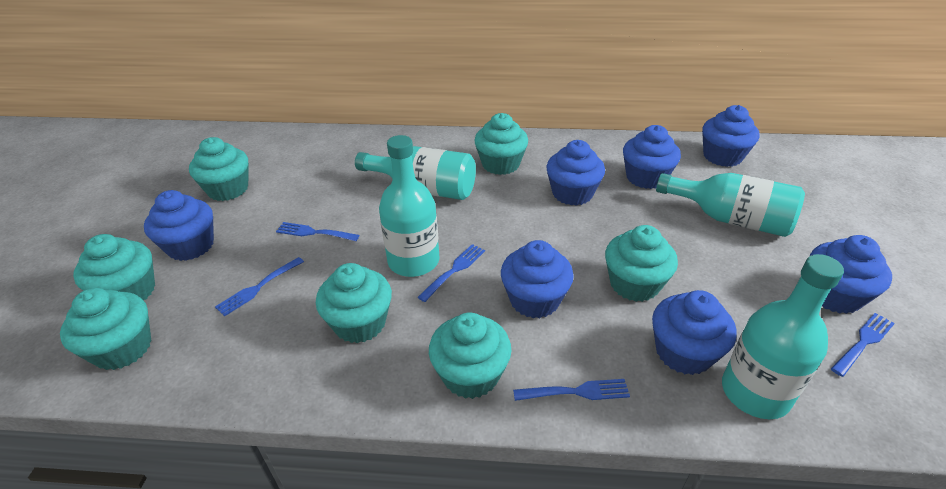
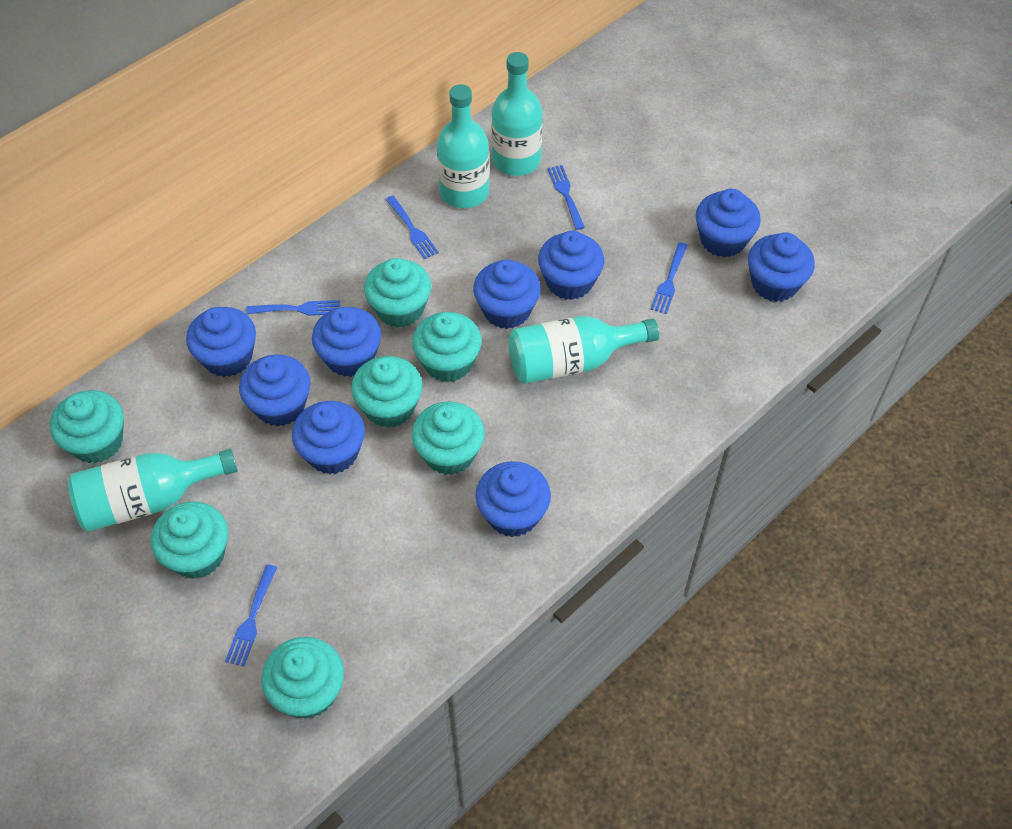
blue cupcake: [144,190,214,261] [501,240,574,318] [546,140,605,206] [623,125,681,189] [652,290,737,375] [702,105,760,167] [810,235,892,314] = 7 -> [186,307,256,377] [239,354,310,426] [292,401,365,474] [312,307,381,377] [473,259,541,329] [476,461,551,537] [538,231,604,300] [696,189,761,257] [748,232,815,302] = 9

